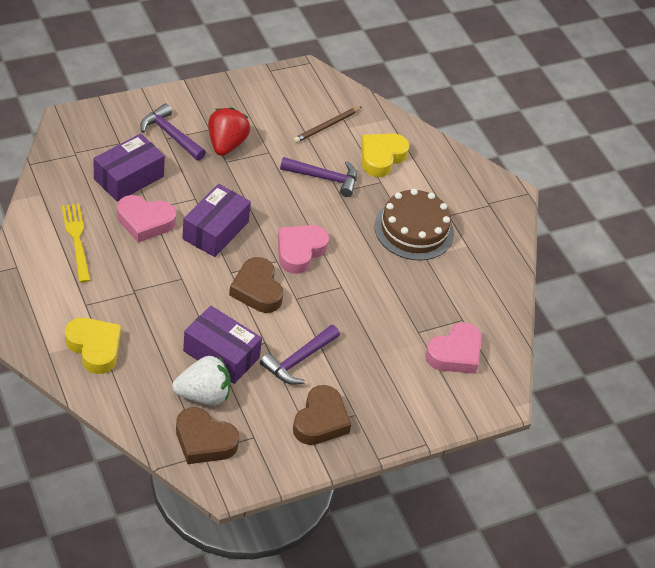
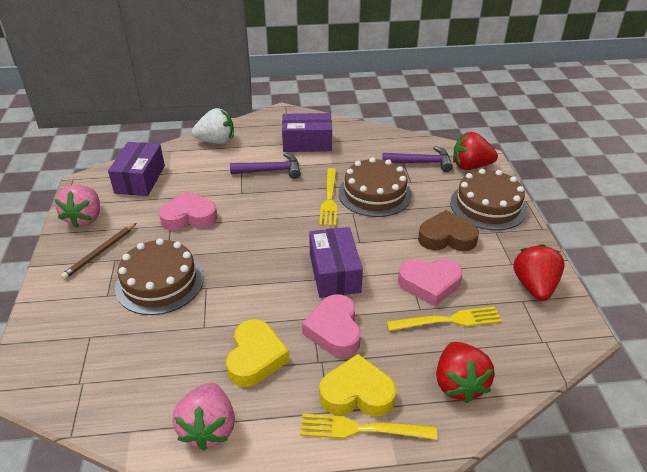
brown cake: [374,189,454,261] = 1 -> [115,238,204,315] [338,157,412,217] [450,169,527,230] = 3
brown heart: [176,407,239,464] [229,257,283,313] [293,385,351,445] = 3 -> [418,210,479,251] = 1
pink strawberry: none = 0 -> [55,185,100,228] [172,382,235,451] = 2
purple hammer: [140,104,206,161] [260,325,340,385] [280,157,357,197] = 3 -> [230,153,300,179] [382,146,453,172] = 2
red strawberry: [208,107,250,156] = 1 -> [436,342,494,403] [453,132,498,170] [513,244,565,301] = 3
yellow fork: [62,204,91,283] = 1 -> [300,414,437,440] [319,168,337,226] [387,306,502,331] = 3

